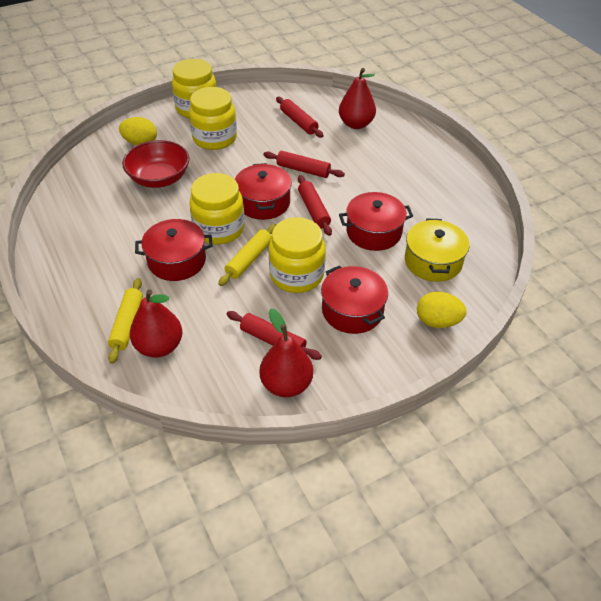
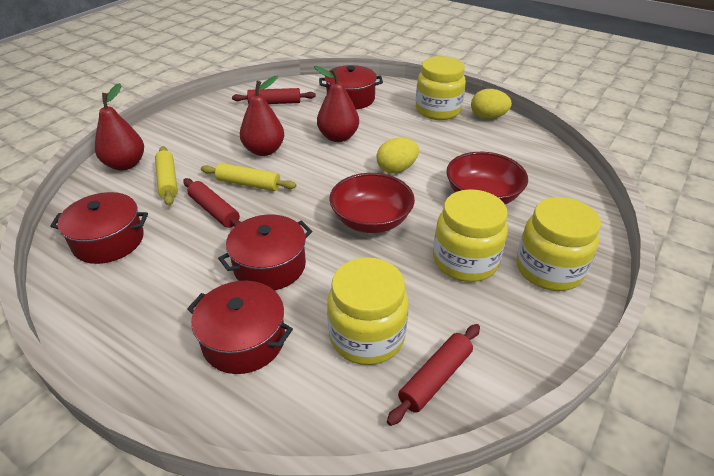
red bowl: [122,140,189,188] = 1 -> [329,173,415,233] [446,152,528,204] = 2
red rolling pin: [227,311,322,360] [263,151,345,178] [276,97,323,138] [298,175,332,236] = 4 -> [183,178,241,228] [232,88,316,104] [387,324,480,426] = 3
yellow pot: [405,218,469,282] = 1 -> none = 0

